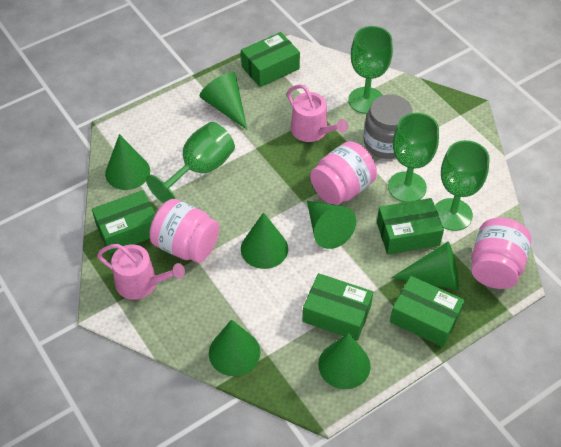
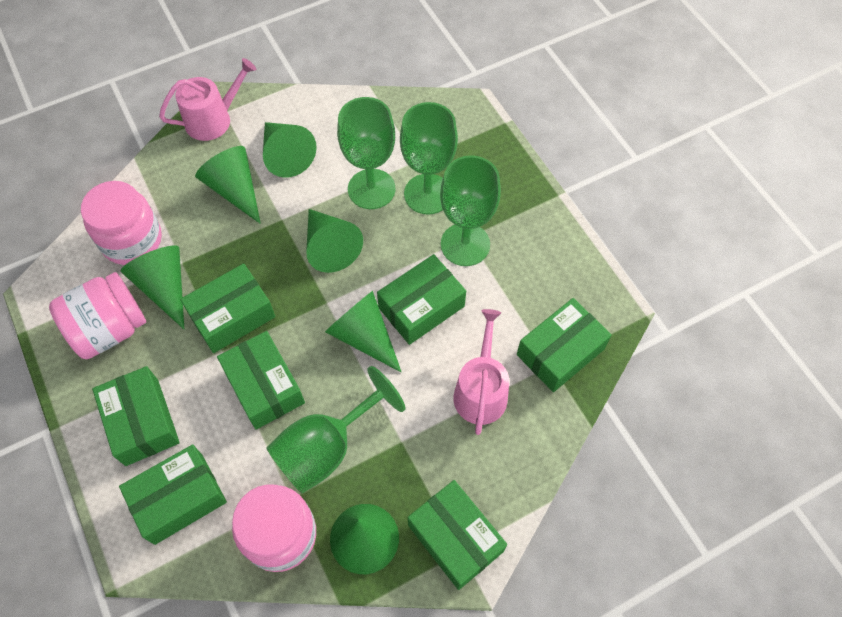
green box: [92,190,155,254] [241,32,300,87] [302,273,373,341] [377,198,444,255] [390,276,465,347] = 5 -> [92,366,180,466] [119,444,227,545] [180,264,275,353] [217,331,305,429] [377,254,466,345] [408,480,507,590] [517,298,612,392] = 7
green cone: [105,134,150,190] [199,72,247,129] [209,319,260,376] [241,212,288,269] [307,201,356,249] [318,333,371,389] [391,242,459,290] = 7 -> [121,246,184,329] [195,146,261,224] [263,122,317,178] [306,209,363,273] [325,291,401,372] [330,504,399,574] = 6
grey jar: [363,94,413,159] = 1 -> none = 0

